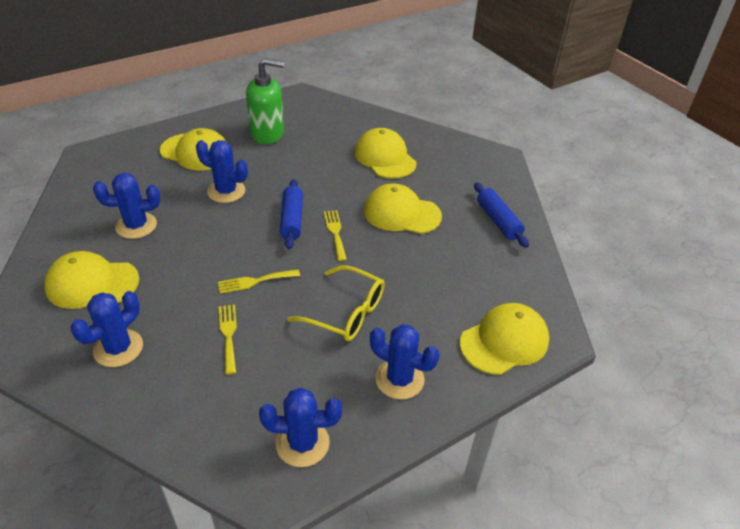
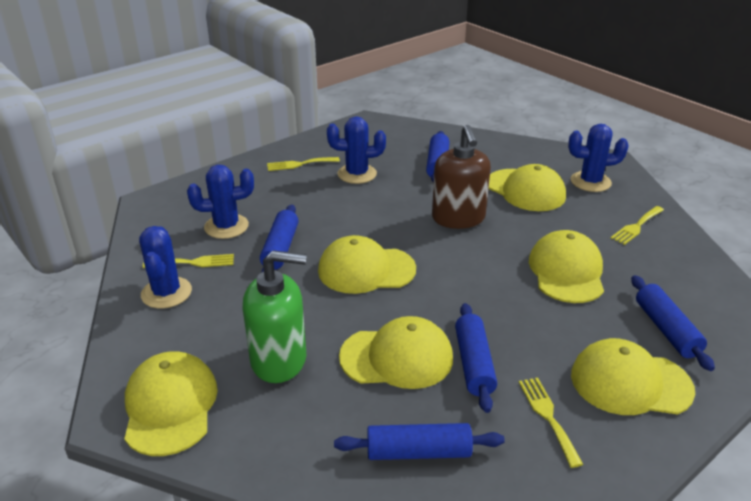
blue cactus: [70,291,143,367] [93,173,160,239] [196,140,248,203] [259,388,342,467] [370,324,440,400] = 5 -> [139,226,192,308] [187,165,254,239] [327,116,386,184] [568,124,629,192] = 4
blue rolling pin: [280,179,303,249] [474,183,529,248] = 2 -> [260,205,299,272] [334,423,505,460] [426,131,450,182] [455,303,497,413] [631,275,715,371] = 5
brown soap dispenser: none = 0 -> [432,125,491,229] = 1
yellow cap: [44,251,139,309] [160,128,226,171] [355,128,417,178] [364,183,442,234] [460,303,549,375] = 5 -> [124,351,218,456] [318,235,416,294] [339,316,453,389] [489,164,566,211] [529,230,604,303] [571,338,695,415] = 6
yellow fork: [218,270,300,294] [219,305,237,374] [324,210,347,261] = 3 -> [143,254,234,268] [267,157,340,171] [519,378,583,468] [611,206,664,245] = 4
yellow glasses: [287,266,385,341] = 1 -> none = 0

